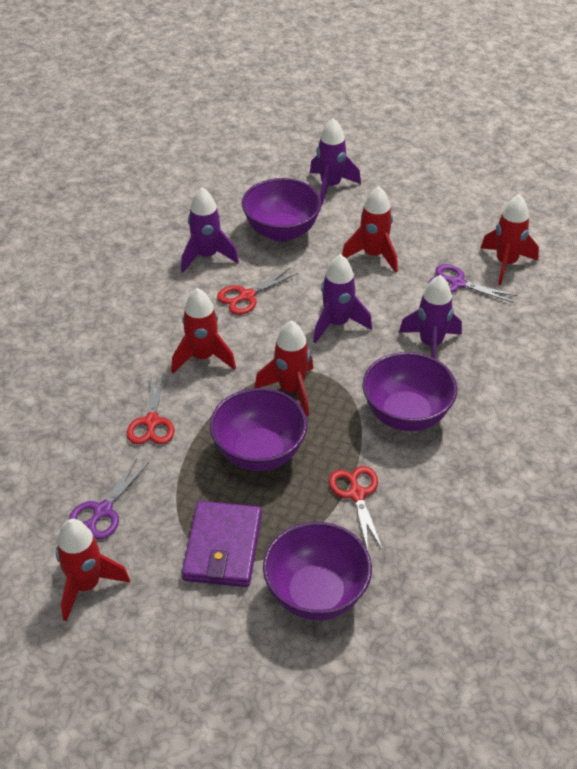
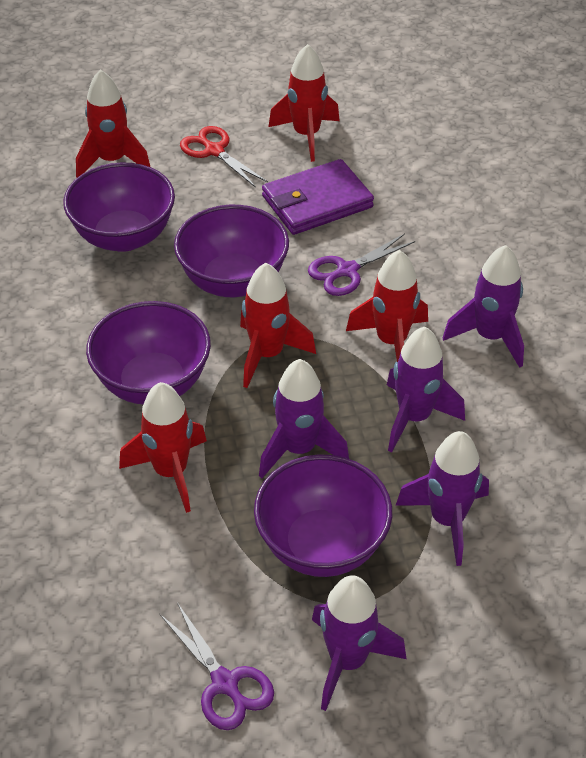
purple rocket: [181,187,239,272] [310,118,361,205] [313,254,372,343] [399,275,462,359] = 4 -> [259,359,349,478] [312,575,406,711] [387,327,465,452] [396,431,489,566] [443,245,524,368] = 5
red scissors: [127,372,175,444] [217,267,298,315] [329,466,383,551] = 3 -> [180,126,268,188] = 1

